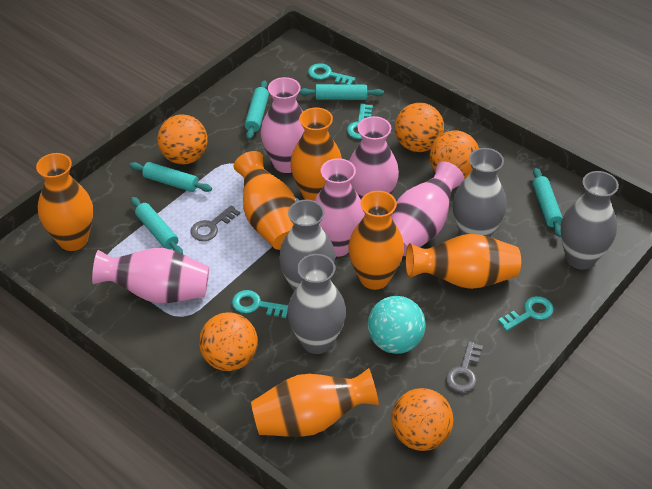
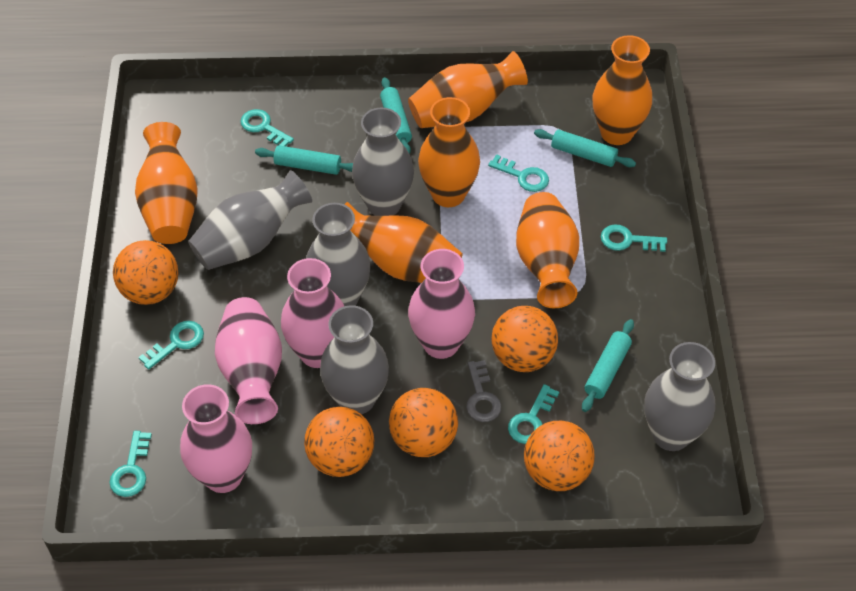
grey key: [190,205,240,241] [446,341,483,392] = 2 -> [466,360,502,422] = 1
grey vase: [279,199,335,291] [287,254,346,354] [453,148,507,237] [560,171,619,270] = 4 -> [188,170,312,270] [306,203,371,306] [320,305,389,414] [352,108,414,216] [644,342,715,451] = 5
pink vase: [92,248,209,303] [261,77,305,173] [314,158,365,257] [349,116,399,199] [391,161,465,256] = 5 -> [180,384,252,493] [215,297,282,424] [281,258,344,368] [408,249,475,359] = 4
turquoise ball: [368,296,426,354] = 1 -> none = 0
turquoise key: [232,290,288,318] [308,63,355,85] [347,104,373,139] [498,296,554,331] = 4 -> [109,431,152,497] [139,321,204,370] [240,109,294,146] [488,154,549,192] [508,384,559,444] [600,225,667,252] = 6
turquoise rolling pin: [129,162,212,192] [131,197,183,254] [245,80,269,140] [299,84,384,100] [532,168,563,237] = 5 -> [255,145,353,175] [380,77,412,154] [534,129,636,167] [582,319,634,412] = 4

